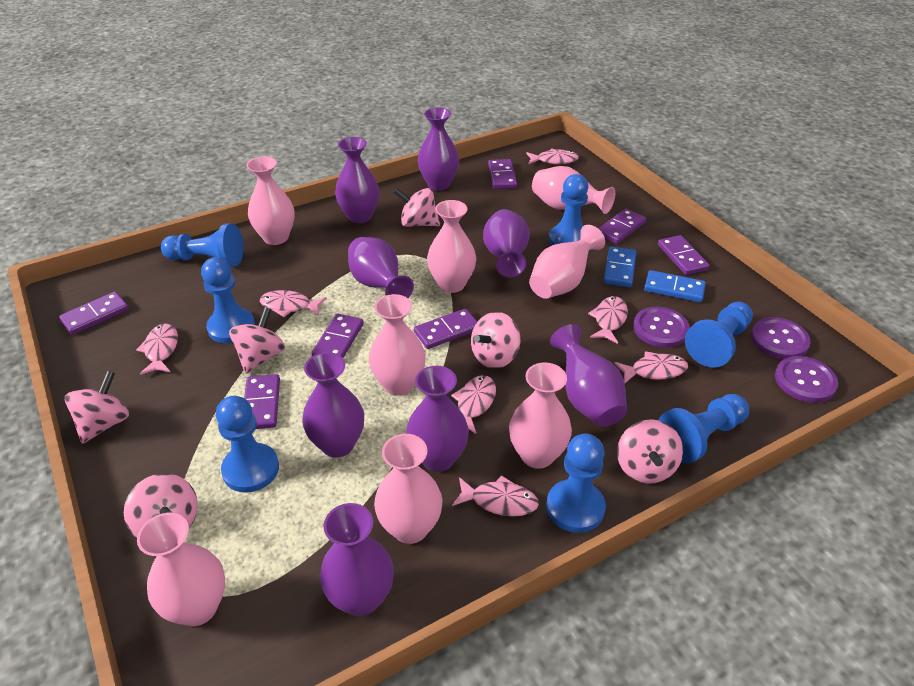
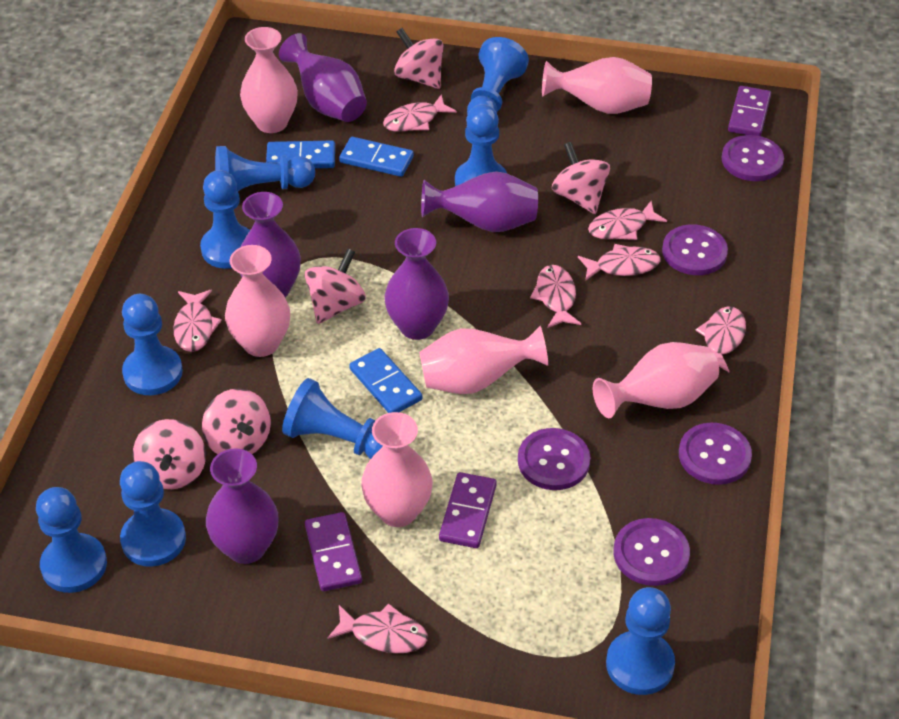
blue domino: [604,246,636,287] [644,270,706,302] = 2 -> [266,141,335,168] [339,137,414,177] [349,348,422,413] = 3
blue pawn: [161,223,243,267] [201,257,255,343] [216,396,279,493] [546,433,606,533] [549,174,589,246] [659,394,749,464] [685,302,753,368] = 7 -> [36,487,107,593] [120,461,186,567] [122,294,183,395] [200,170,250,269] [215,146,315,191] [282,378,383,459] [455,104,507,186] [467,37,529,115] [606,587,675,695] = 9
pink spinning top: [65,371,129,444] [124,473,198,538] [229,307,285,374] [394,188,440,227] [471,312,520,369] [617,419,683,484] = 6 -> [133,419,206,489] [202,388,271,454] [305,249,366,324] [394,28,443,89] [552,142,610,214] = 5
pink vase: [137,513,225,626] [246,156,295,245] [369,294,426,396] [374,434,443,544] [427,200,476,293] [509,362,572,469] [529,225,605,299] [532,166,615,214] = 8 -> [225,245,290,357] [240,27,298,133] [361,412,433,527] [419,326,548,394] [542,57,652,114] [593,342,719,418] = 6
purple button: [633,307,690,348] [751,317,810,359] [775,356,838,403] = 3 -> [518,428,590,490] [613,518,690,586] [662,225,728,275] [679,423,752,485] [722,135,784,181] = 5
purple domino: [59,291,129,335] [244,374,280,429] [312,314,364,358] [414,308,477,349] [488,159,517,189] [598,209,646,244] [658,235,710,275] = 7 -> [305,512,362,591] [439,472,497,548] [728,86,771,136] = 3
purple vase: [302,352,364,458] [320,503,394,616] [335,137,379,223] [348,237,414,298] [406,366,469,472] [418,107,459,191] [483,209,530,277] [550,324,627,427] = 8 -> [206,448,278,564] [240,192,301,298] [279,33,367,122] [384,228,449,340] [421,171,538,232] = 5

